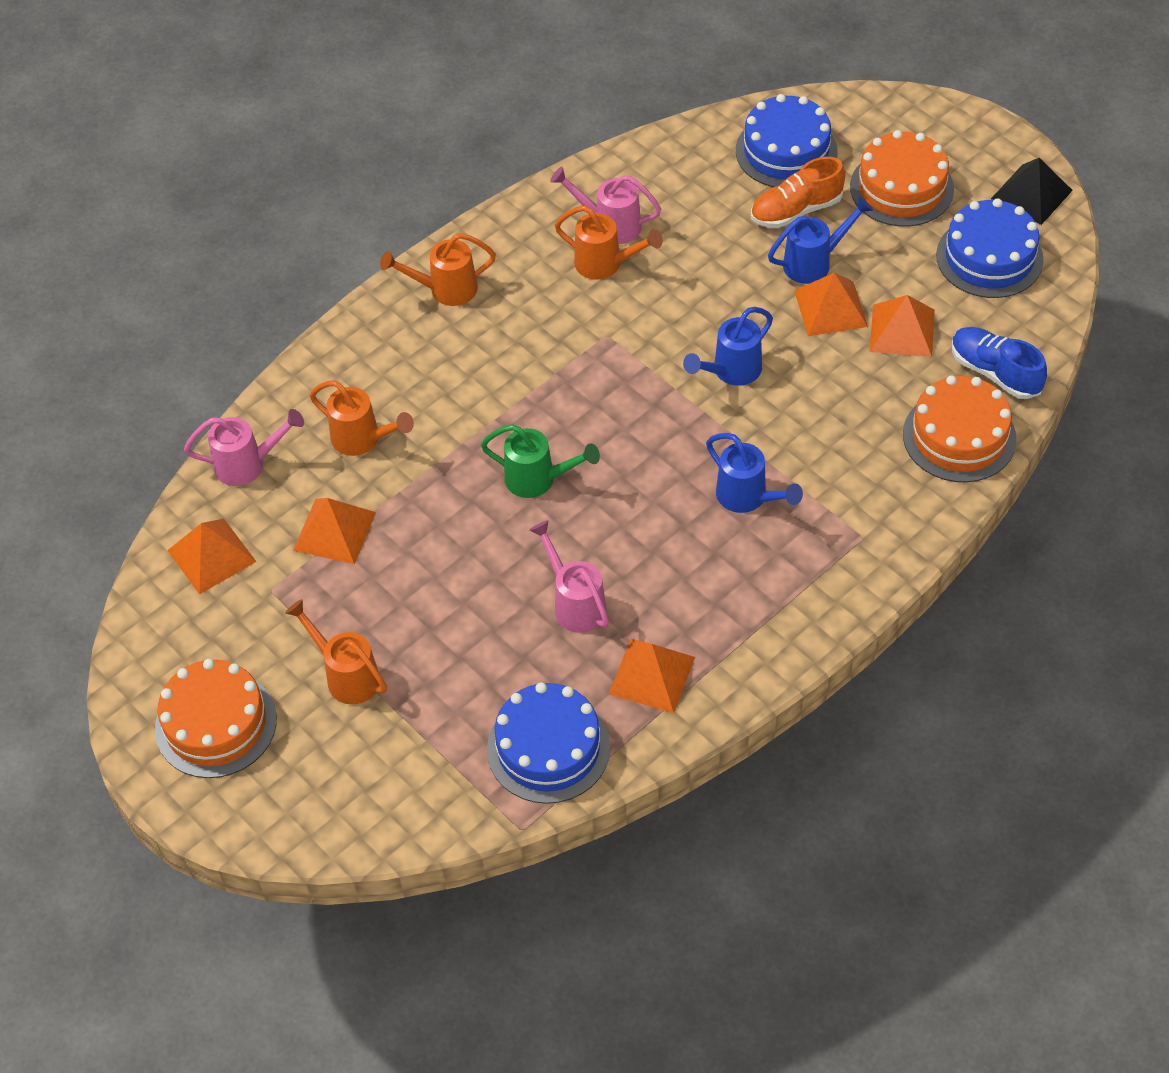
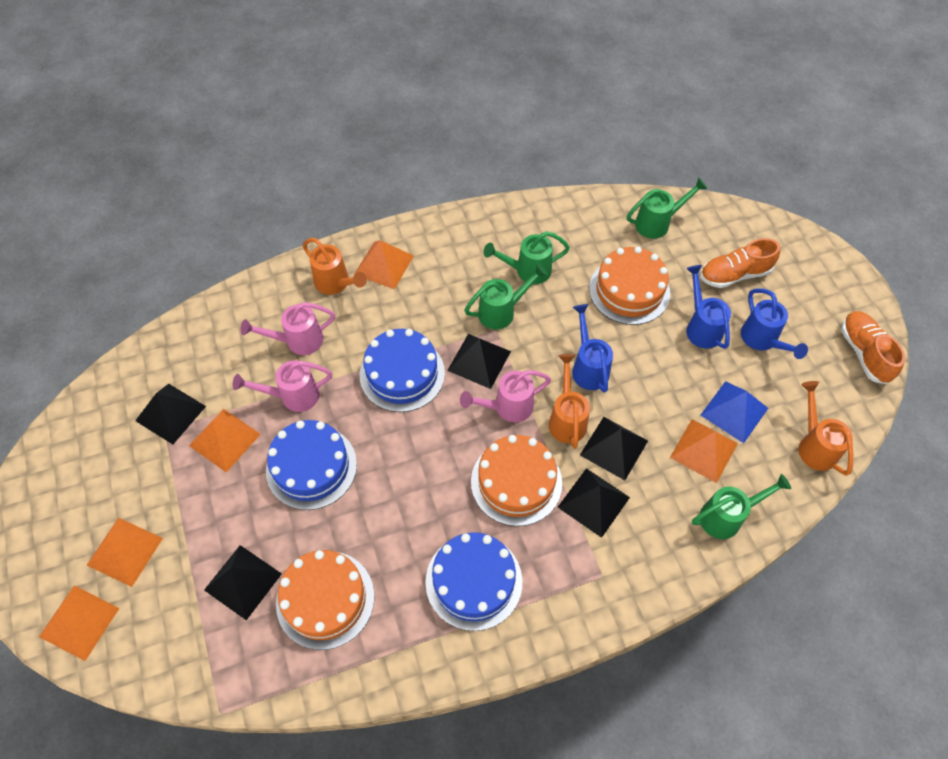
black pyramid: [991,158,1073,225] = 1 -> [135,384,206,444] [204,545,282,620] [447,334,511,389] [558,468,630,538] [580,417,648,480] = 5
blue pyramid: none = 0 -> [700,381,768,443] = 1
blue shoe: [952,327,1047,399] = 1 -> none = 0
green watering can: [481,424,600,498] = 1 -> [464,263,548,330] [483,231,570,284] [627,177,707,239] [692,474,791,539] = 4
orange shoe: [751,157,845,228] = 1 -> [700,238,780,288] [841,311,905,384] = 2
orange watering can: [285,599,387,705] [310,380,414,456] [380,233,496,306] [555,205,663,279] = 4 -> [303,238,367,295] [549,354,590,449] [799,381,853,476] = 3

